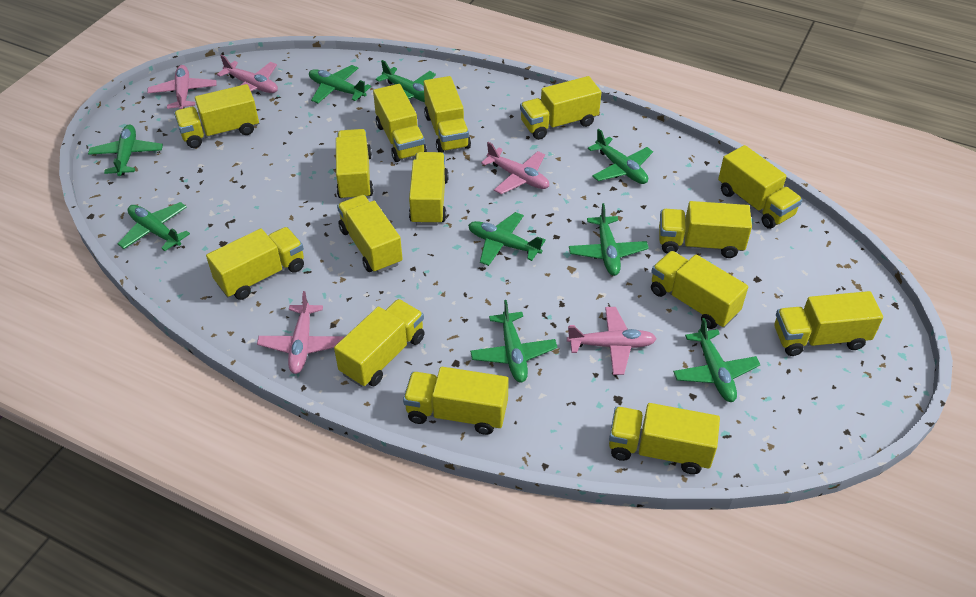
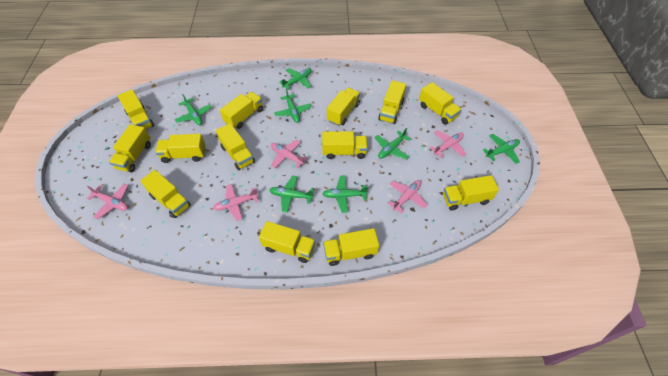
green plane: [88,125,163,176] [118,202,190,251] [309,65,371,103] [376,60,436,102] [468,212,546,266] [470,300,557,383] [569,203,649,276] [588,129,653,184] [673,318,760,402] = 9 -> [174,94,212,125] [269,175,314,213] [274,89,311,123] [279,68,312,90] [322,176,369,213] [375,128,411,160] [483,134,520,164] = 7
yellow truck: [174,84,259,148] [206,227,304,300] [334,299,425,387] [336,129,374,201] [337,195,403,273] [373,84,427,162] [403,367,509,435] [409,152,449,226] [424,76,471,153] [520,76,601,140] [609,403,720,474] [651,251,748,329] [659,201,752,258] [718,145,802,229] [774,291,883,356] = 15 -> [109,124,151,172] [117,89,154,129] [140,170,191,218] [155,134,206,163] [216,123,255,170] [220,92,263,129] [259,221,315,263] [322,131,368,159] [323,228,379,266] [327,88,360,126] [378,80,406,124] [419,82,462,125] [443,175,499,211] = 13

